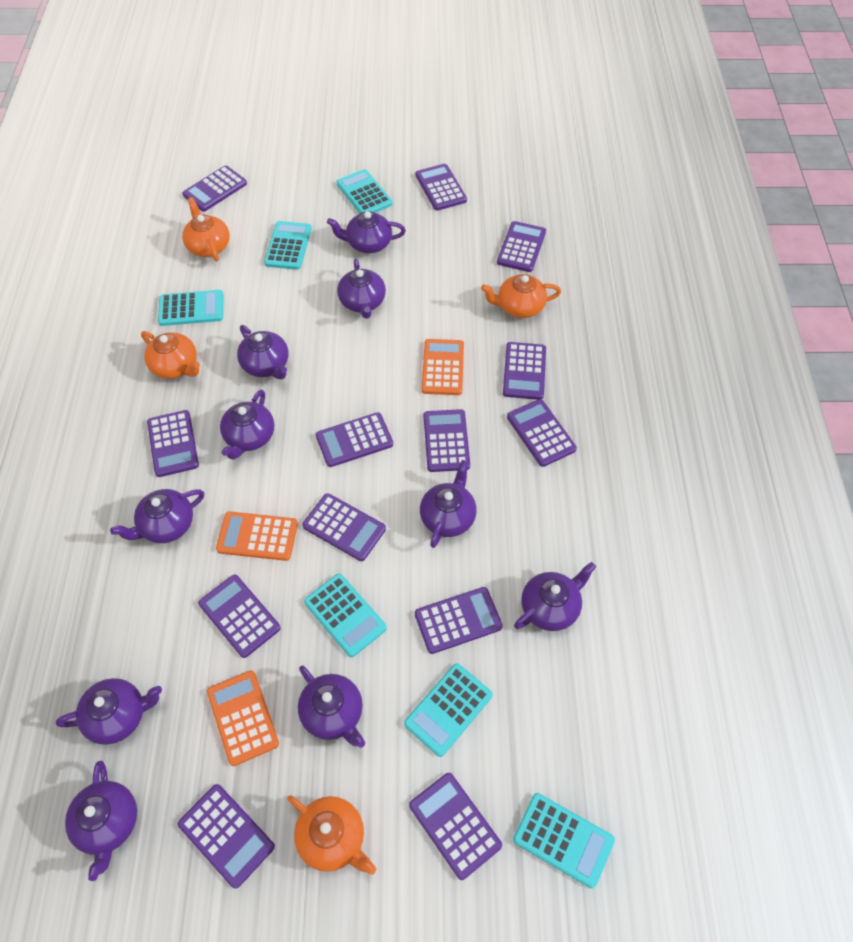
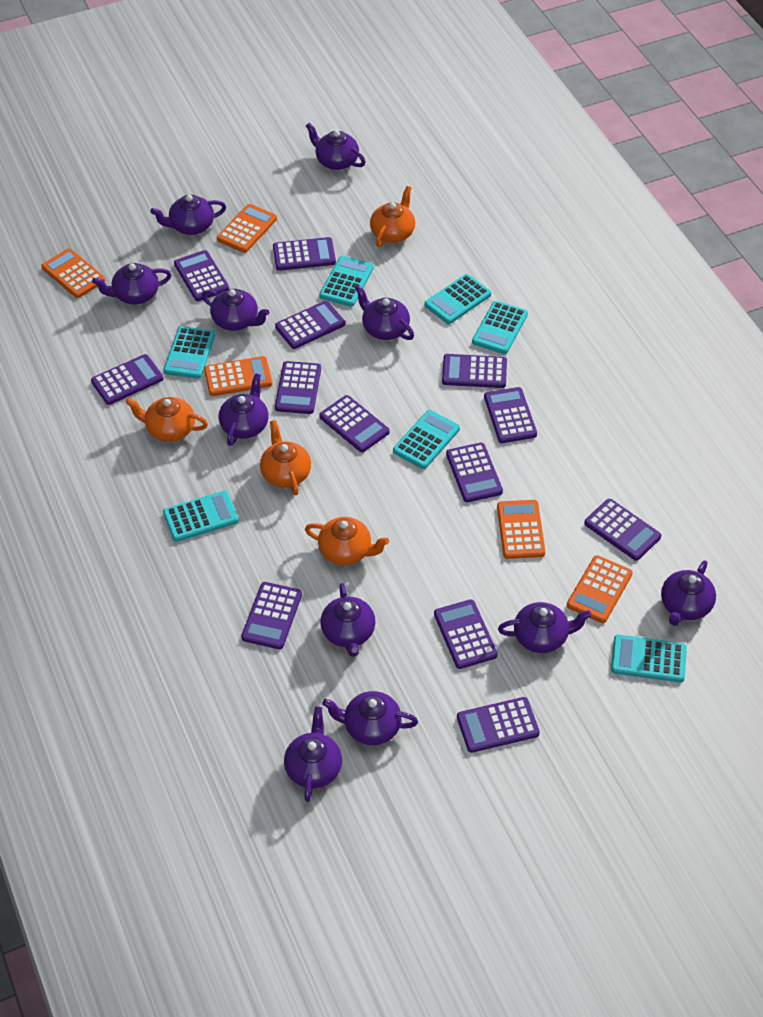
orange calculator: [207,670,279,766] [216,511,298,561] [422,339,464,395] = 3 -> [41,248,105,298] [204,356,272,396] [217,204,277,253] [497,500,545,559] [567,555,633,623] = 5
purple teapot: [56,678,162,745] [65,761,137,881] [110,489,204,543] [220,390,274,460] [237,325,289,379] [298,665,365,748] [327,211,406,253] [337,259,386,319] [420,460,477,548] [514,562,596,631] = 10 -> [92,263,171,305] [150,195,226,235] [202,289,269,331] [218,373,269,446] [284,707,342,802] [306,123,366,170] [320,583,375,657] [322,691,418,745] [355,285,414,340] [498,602,591,653] [661,560,716,626] = 11
turquoise calculator: [158,290,223,326] [264,221,312,270] [304,574,387,657] [336,169,393,213] [404,663,493,757] [513,793,615,888] = 6 -> [163,491,239,542] [164,326,215,379] [319,256,374,307] [393,410,460,469] [424,274,491,324] [472,301,528,354] [611,634,687,683] = 7

